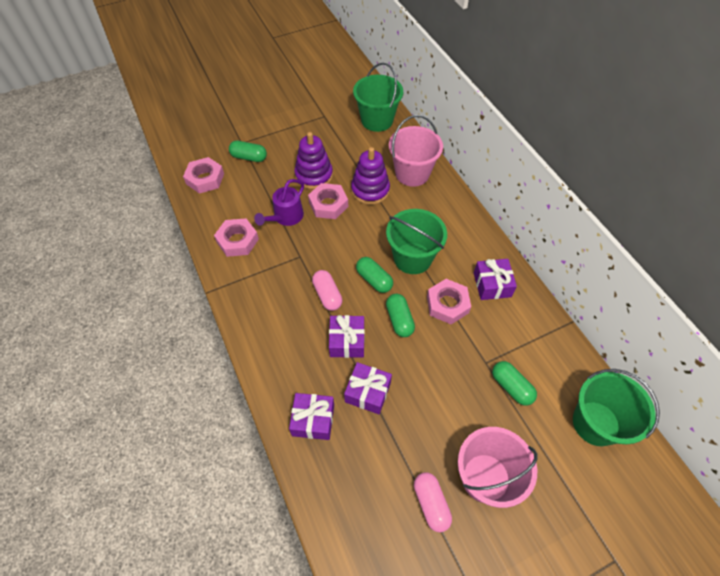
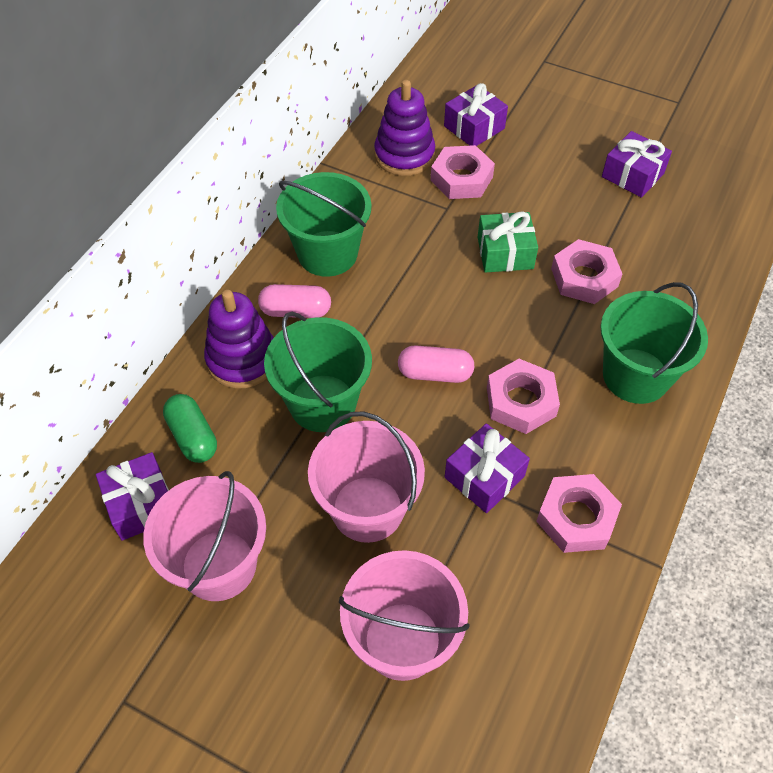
green capsule: [229,141,267,162] [356,257,393,293] [386,294,415,337] [492,361,537,406] = 4 -> [163,394,217,463] = 1
green gift: none = 0 -> [478,211,538,273] = 1
pink bucket: [389,115,443,187] [458,427,538,508] = 2 -> [143,471,266,601] [308,412,425,543] [339,550,470,681] = 3
purple watering can: [254,179,304,226] = 1 -> none = 0

